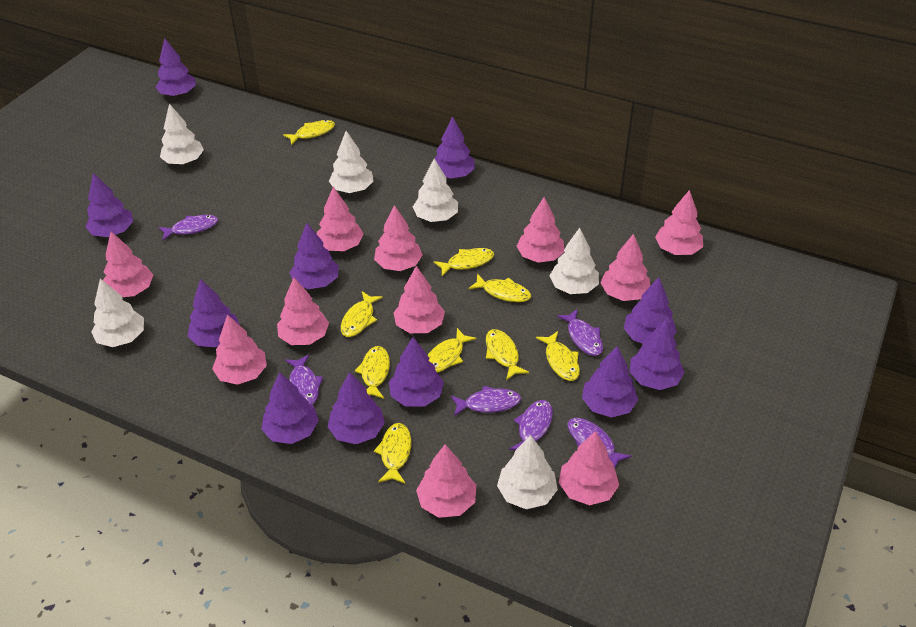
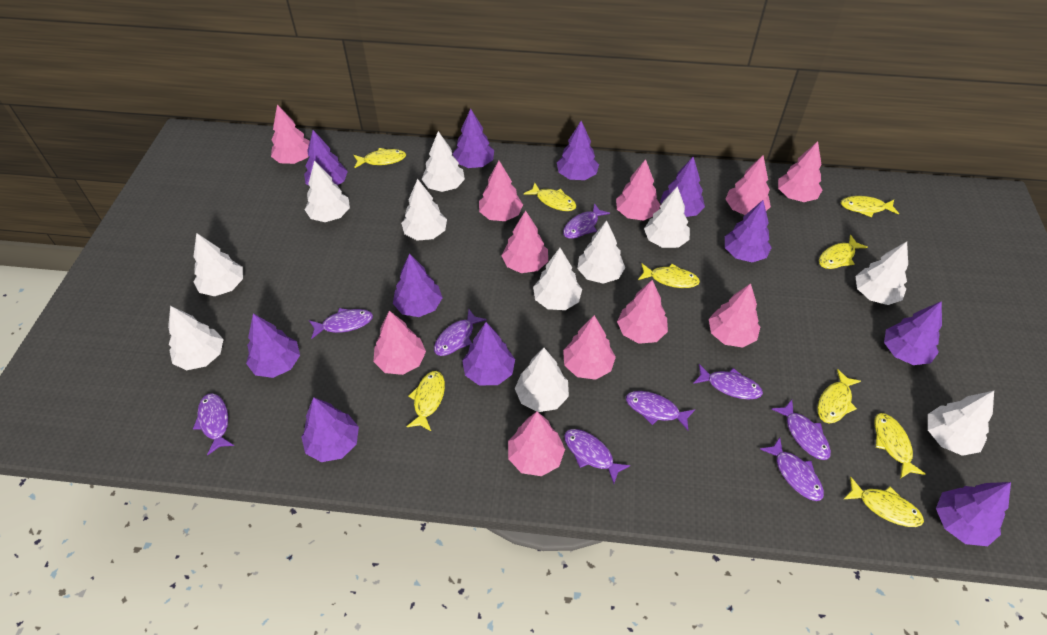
purple fish: [159,215,218,241] [285,354,323,405] [451,386,521,416] [509,400,553,450] [556,309,603,356] [568,418,632,468] = 6 -> [193,393,234,455] [309,308,373,339] [434,309,487,356] [563,203,610,239] [564,429,630,484] [626,391,695,430] [693,364,763,400] [760,437,824,501] [772,400,831,460] = 9
white tree: [91,279,144,347] [160,104,204,164] [329,131,373,193] [413,158,458,222] [497,435,558,509] [549,228,599,294] = 6 -> [168,306,224,370] [193,233,243,296] [305,161,350,222] [401,179,447,241] [422,131,465,192] [515,348,569,412] [533,248,582,310] [577,220,625,284] [644,186,690,248] [855,242,908,305] [928,391,994,456] = 11

